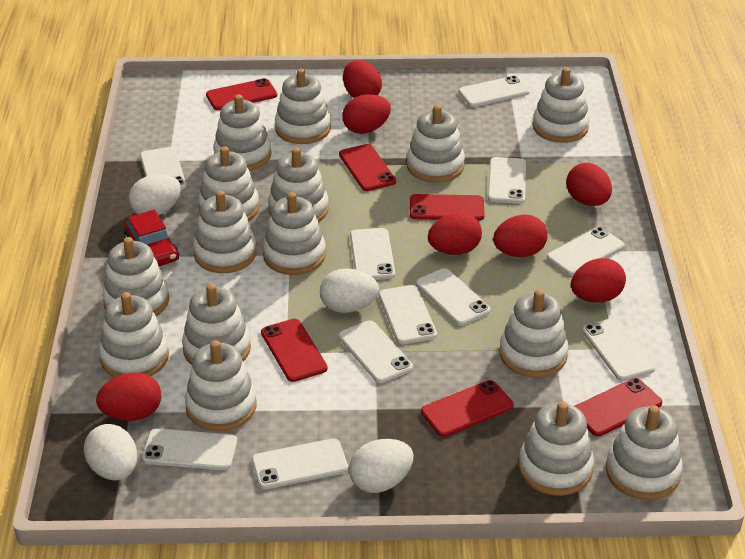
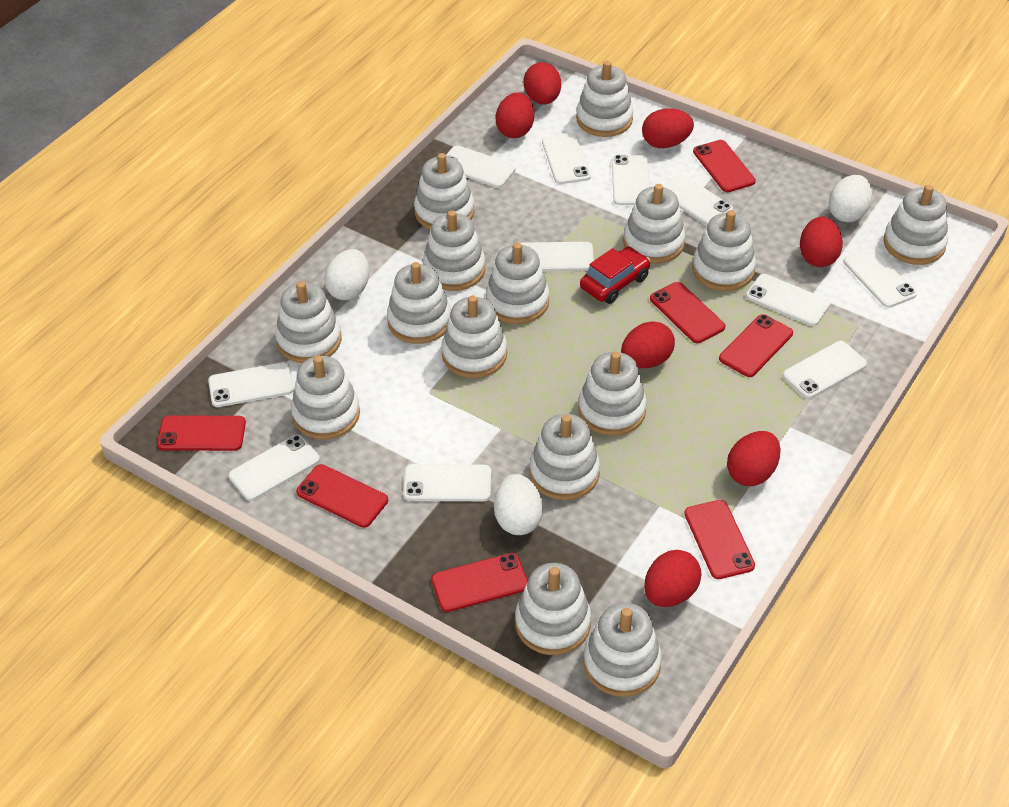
red phone: [206,78,277,110] [261,319,328,382] [339,144,396,191] [410,194,484,221] [421,380,513,437] [574,378,662,436] = 6 -> [157,415,246,451] [296,464,388,528] [431,553,528,612] [650,282,725,343] [684,500,755,579] [693,140,756,192] [719,314,793,377] = 7
white egg: [84,424,137,480] [129,174,181,216] [320,268,379,313] [349,439,413,493] = 4 -> [324,249,369,300] [494,474,543,535] [829,175,872,222] = 3

